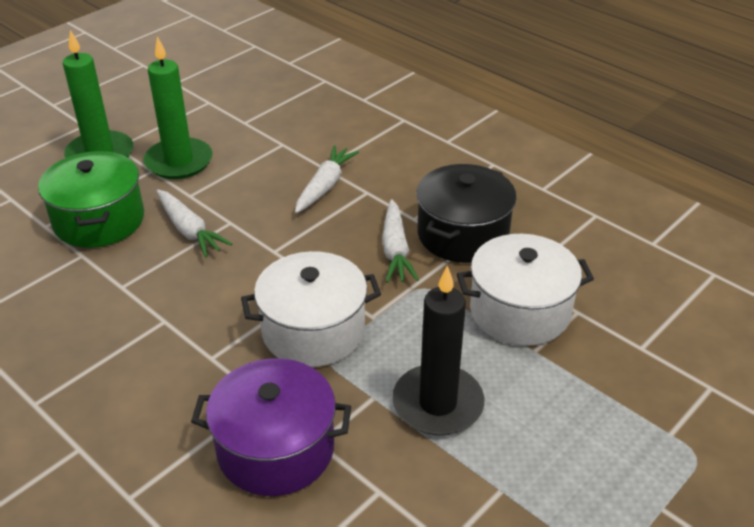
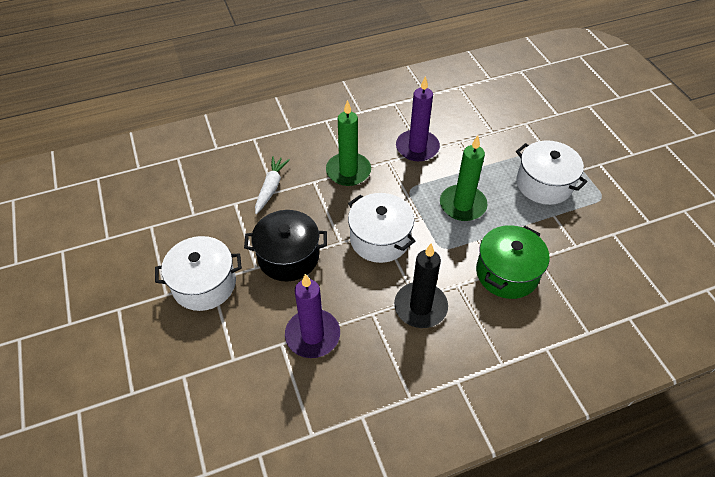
purple candle: none = 0 -> [285,274,340,358] [396,76,440,161] = 2
purple pot: [191,358,351,496] = 1 -> none = 0
white carrot: [156,189,232,257] [295,145,359,213] [382,199,419,283] = 3 -> [255,156,290,214] = 1
white pot: [241,251,381,367] [457,234,594,346] = 2 -> [155,236,242,311] [348,193,415,263] [516,140,588,205] = 3

